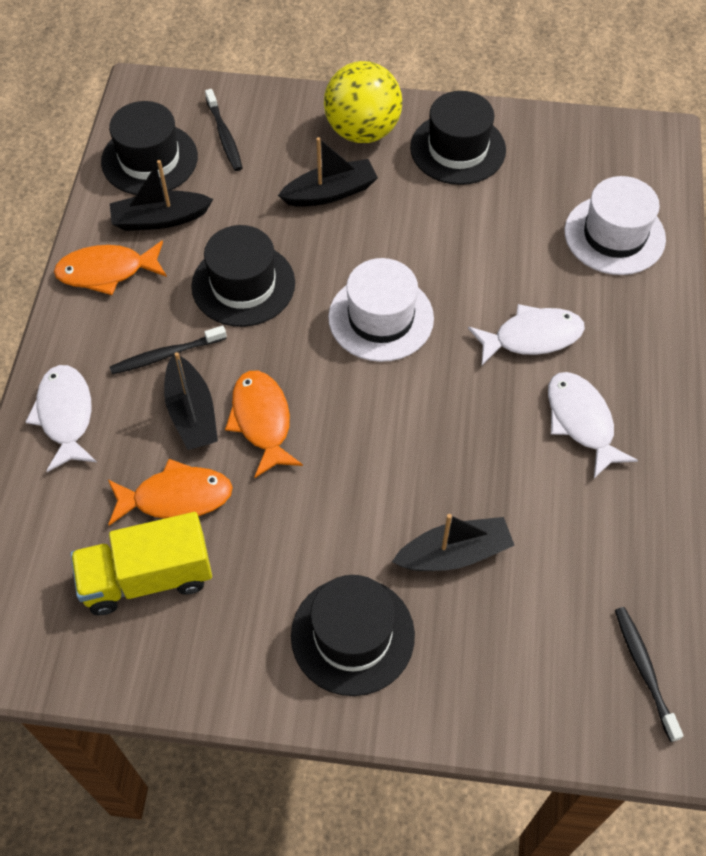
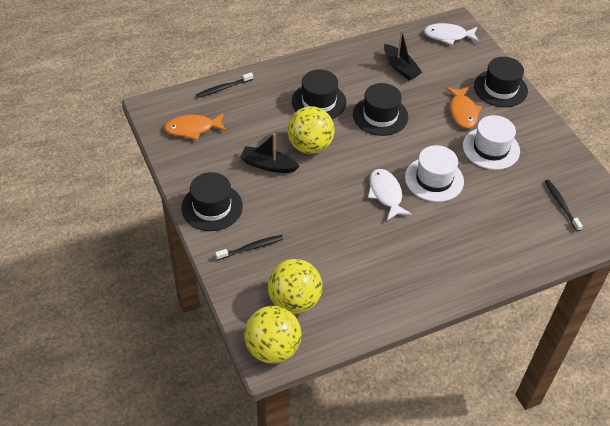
black boat: [110,160,213,231] [164,352,218,450] [278,137,378,207] [392,514,515,571] = 4 -> [240,133,299,173] [384,31,422,80] = 2
orange fish: [54,240,167,295] [108,459,233,526] [225,371,303,478] = 3 -> [164,113,227,140] [446,87,482,129] = 2
white fish: [26,365,97,472] [468,304,585,365] [548,372,638,478] = 3 -> [368,169,412,220] [424,23,479,45] = 2
yellow ball: [324,61,403,143] = 1 -> [244,306,301,363] [268,259,322,314] [287,106,334,154] = 3
yellow truck: [71,512,212,615] = 1 -> none = 0

